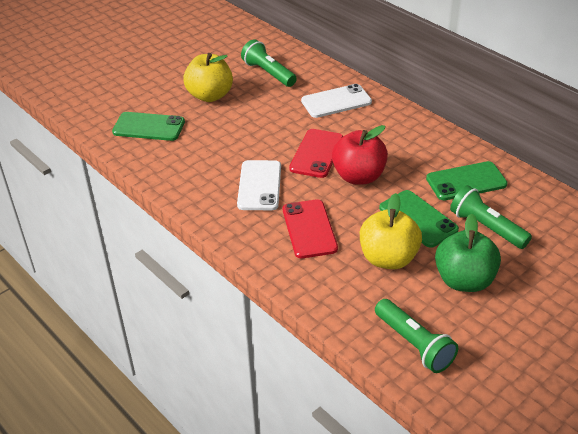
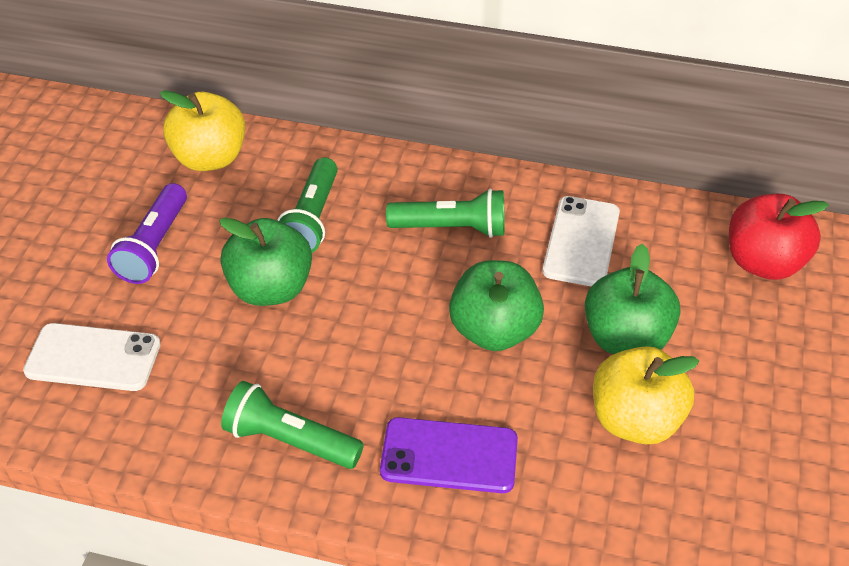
green apple: [435,214,501,292] = 1 -> [219,217,312,306] [449,260,544,351] [585,244,680,354] = 3
green phone: [112,112,185,141] [379,190,459,248] [426,161,508,200] = 3 -> none = 0
purple flashlight: none = 0 -> [107,183,187,284] = 1
purple phone: none = 0 -> [380,417,518,493] = 1
red phone: [283,199,338,258] [289,129,343,178] = 2 -> none = 0

